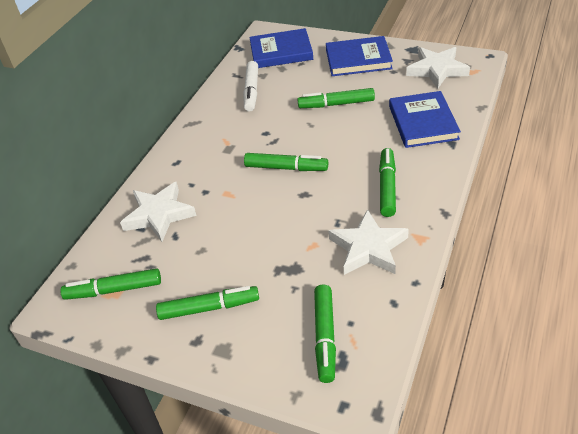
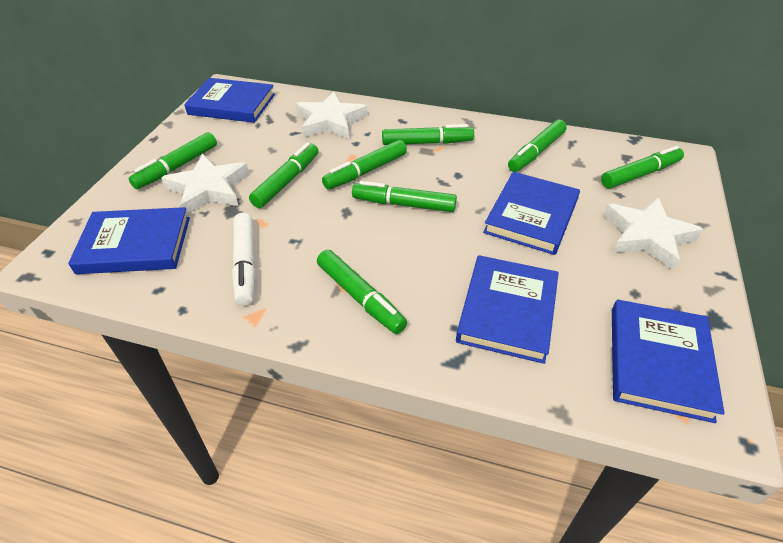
blue book: [250,28,313,68] [326,36,393,76] [389,91,461,148] = 3 -> [68,207,190,274] [184,78,275,123] [456,255,559,364] [483,172,580,255] [612,299,724,423] = 5
green marker: [60,268,161,300] [156,286,259,320] [244,153,328,171] [297,88,375,108] [314,284,336,383] [379,148,396,217] = 6 -> [129,132,217,189] [249,142,319,208] [317,250,407,334] [322,140,407,190] [352,181,457,212] [382,124,474,145] [508,119,567,172] [601,146,684,188] = 8

